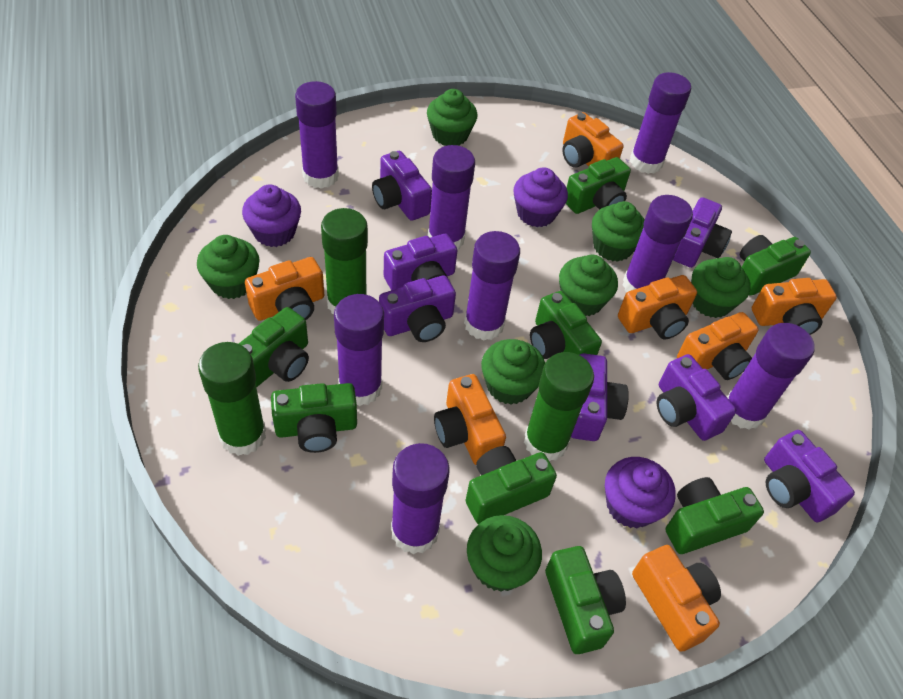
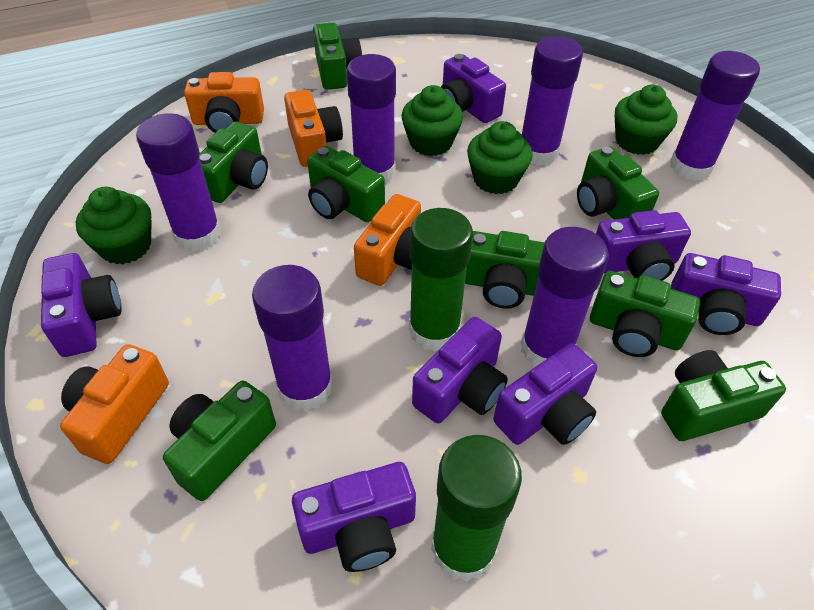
green cupcake: [197,235,260,299] [427,89,477,146] [467,515,542,592] [481,339,545,405] [559,255,618,316] [592,201,645,262] [691,257,751,318] = 7 -> [76,187,152,264] [401,85,463,156] [467,121,533,194] [615,85,677,155] = 4
green glue stick: [198,342,266,456] [321,208,368,314] [524,352,594,461] = 3 -> [409,208,473,352] [431,435,522,582] = 2
orange camera: [245,257,324,321] [434,374,506,465] [562,112,623,168] [618,275,697,339] [632,545,721,652] [677,312,758,380] [752,278,837,335] = 7 -> [60,344,169,464] [184,72,264,133] [284,90,343,167] [354,194,421,286] = 4
purple cupcake: [242,184,301,247] [514,167,568,227] [605,457,676,529] = 3 -> none = 0
purple glue stick: [295,81,339,189] [334,294,384,406] [391,443,450,554] [428,145,475,249] [464,231,520,340] [623,195,693,292] [630,72,691,174] [727,323,815,430] = 8 -> [136,113,221,252] [252,265,333,411] [347,54,396,183] [521,227,609,366] [522,36,583,165] [670,51,760,181] = 6

